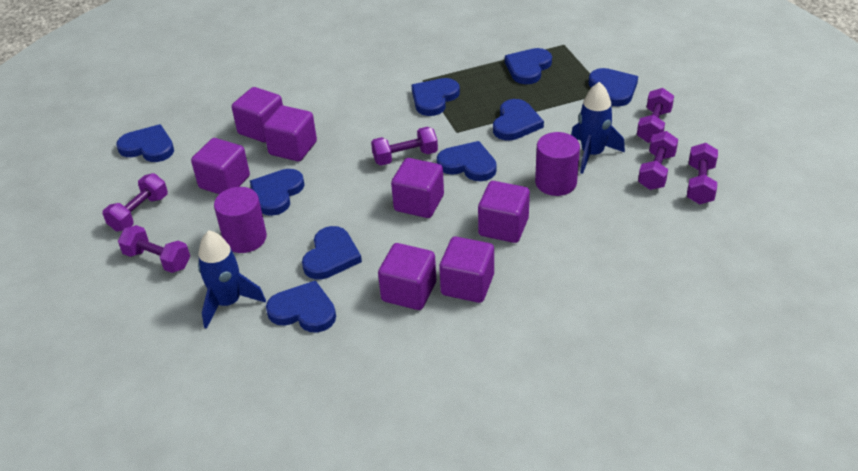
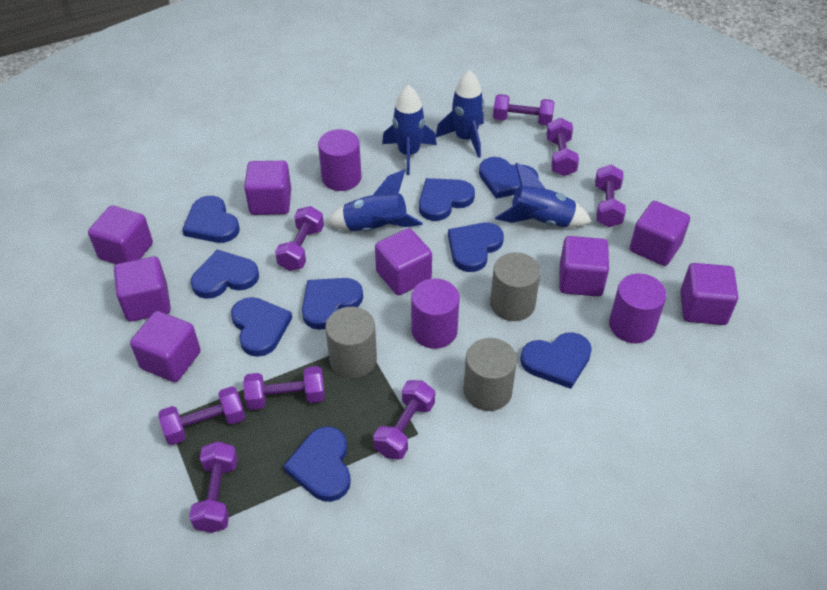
blue rocket: [198,230,266,329] [571,82,625,174] = 2 -> [326,169,423,232] [382,85,437,175] [436,70,484,158] [495,163,592,227] = 4
grey cylinder: none = 0 -> [325,307,377,378] [464,338,517,411] [490,252,541,321] = 3
purple cube: [191,138,250,194] [232,87,283,142] [263,105,317,161] [378,243,436,310] [391,158,444,218] [439,237,494,303] [478,181,530,243] = 7 -> [88,205,153,264] [114,257,171,322] [130,311,201,382] [244,161,291,215] [375,228,432,295] [559,236,609,297] [630,201,690,266] [680,263,738,325] = 8
purple cylinder: [214,187,267,253] [535,132,580,196] = 2 -> [318,129,361,191] [411,279,460,349] [609,273,667,343] = 3
purple dumbbell: [103,173,168,232] [118,225,190,273] [371,127,438,166] [637,88,674,143] [638,131,678,190] [687,143,718,204] = 6 -> [158,386,245,445] [189,441,238,533] [243,366,325,410] [275,206,324,271] [373,380,435,460] [493,94,555,125] [546,118,579,176] [595,165,626,227] = 8

